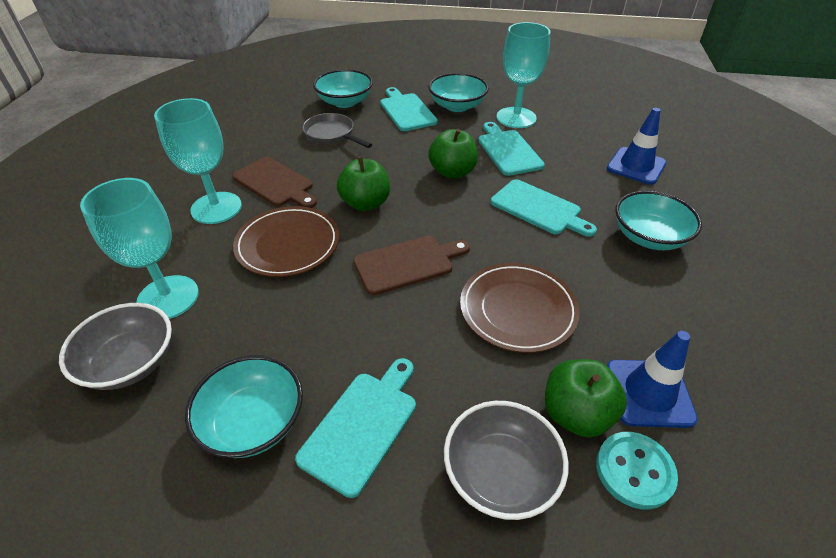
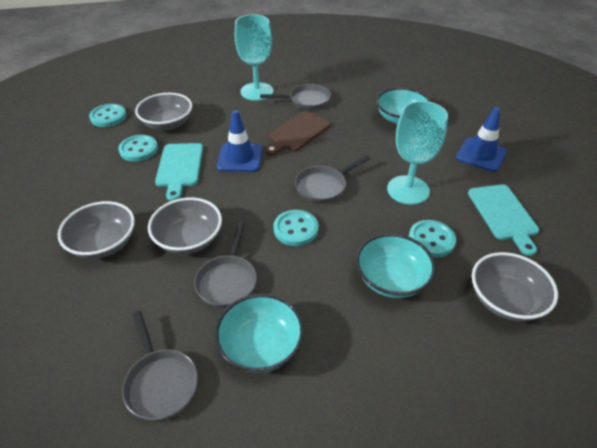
brown cutting board: [232,157,317,208] [353,236,470,295] = 2 -> [265,111,331,156] = 1
brown plate: [233,206,339,277] [460,263,580,353] = 2 -> none = 0
green apple: [337,157,390,211] [428,129,478,179] [545,359,627,438] = 3 -> none = 0
grey bowl: [59,303,172,390] [444,401,569,520] = 2 -> [58,201,135,259] [135,93,192,131] [148,197,222,254] [472,252,558,321] = 4
grey pan: [302,113,372,148] = 1 -> [122,311,198,421] [194,222,257,308] [260,84,331,110] [295,155,370,203] = 4
turquoise bowl: [185,355,303,458] [313,69,373,108] [429,73,489,112] [615,191,702,250] = 4 -> [214,294,304,373] [356,233,436,298] [376,88,431,124] = 3
turquoise button: [596,432,678,509] = 1 -> [89,104,126,127] [118,135,158,162] [273,210,318,246] [408,220,456,258] = 4
turquoise cutting board: [295,358,416,498] [380,87,438,131] [478,122,545,176] [491,179,597,237] = 4 -> [155,143,203,201] [468,184,539,256] = 2
turquoise goblet: [80,178,199,319] [154,98,242,224] [496,22,551,128] = 3 -> [235,15,273,101] [387,101,448,205] = 2

